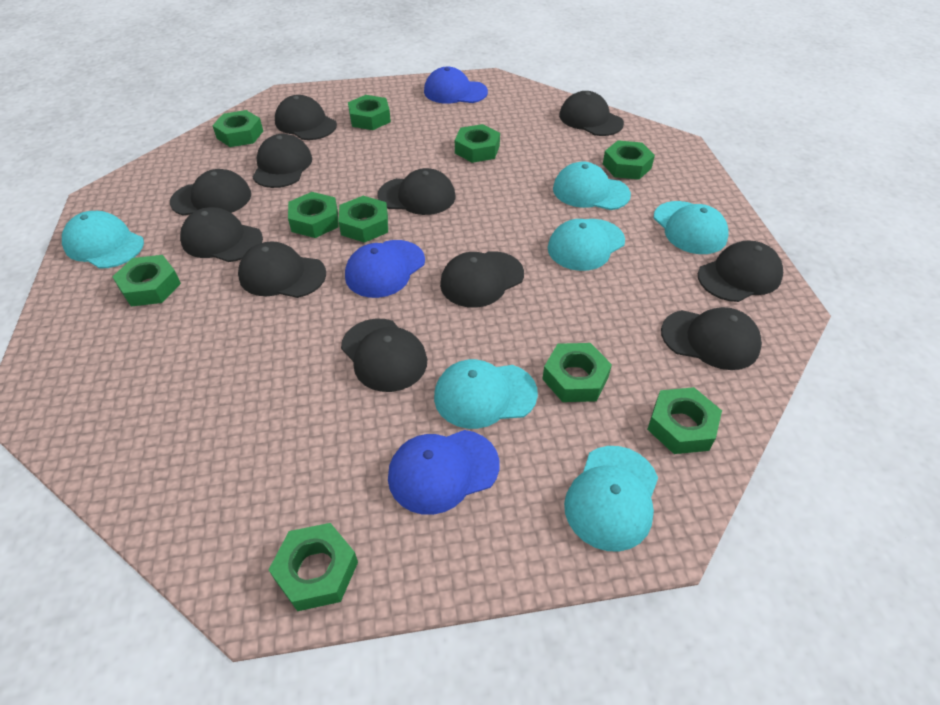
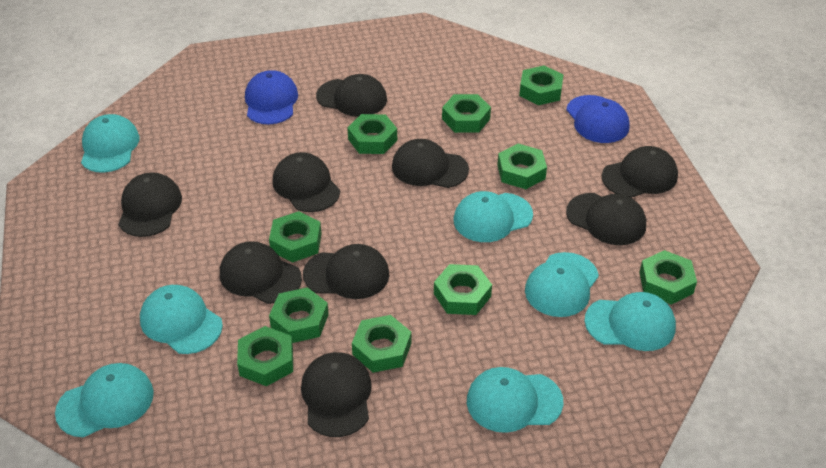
black cap: [170,169,251,215] [180,207,263,262] [238,241,326,298] [253,134,312,188] [275,95,337,140] [341,319,427,392] [378,168,455,215] [440,251,524,308] [559,91,624,136] [661,307,762,370] [698,240,783,302] = 11 -> [118,172,182,237] [220,241,302,304] [272,152,340,212] [301,352,372,437] [303,244,389,299] [316,74,387,117] [392,139,469,188] [566,193,646,245] [602,146,678,198] = 9
blue cap: [345,240,425,298] [388,430,499,515] [424,67,488,104] = 3 -> [245,70,298,124] [566,95,630,143] = 2
turquoise cap: [62,211,144,269] [434,359,538,429] [548,219,625,271] [553,162,631,210] [564,446,658,552] [654,201,728,254] = 6 -> [55,363,154,437] [81,114,139,173] [140,285,223,354] [453,191,533,242] [467,367,563,433] [525,252,599,317] [584,292,676,351] = 7

